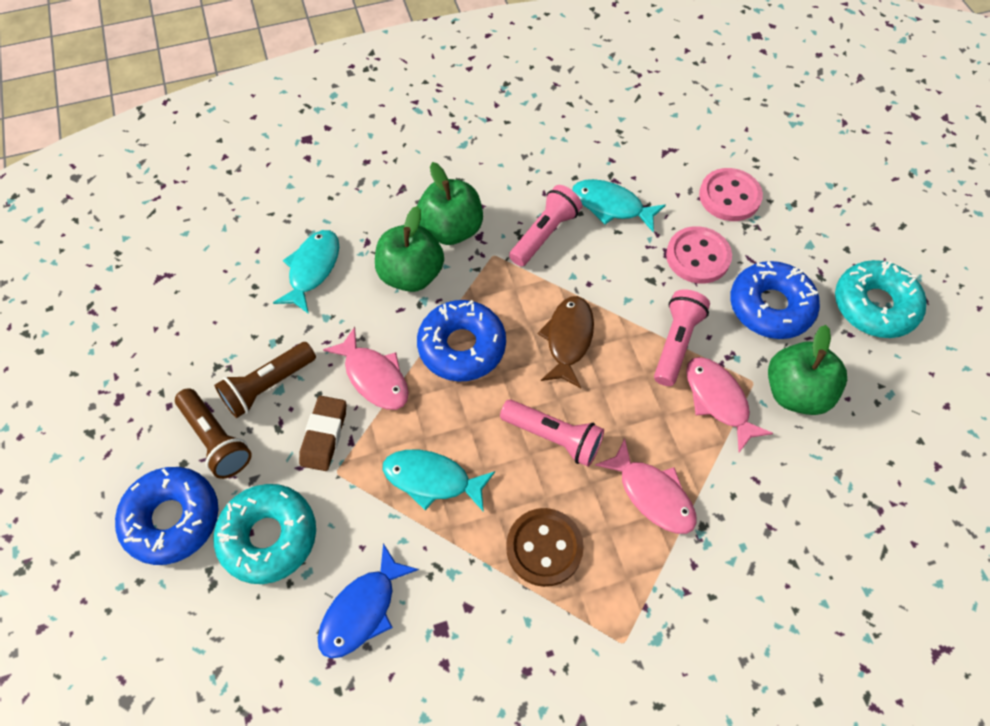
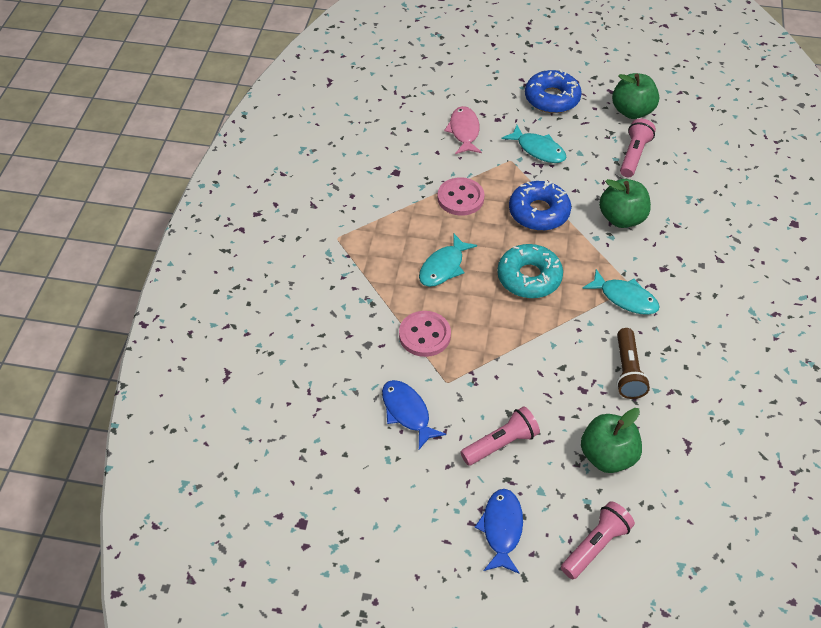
blue donut: [115,467,219,565] [417,300,506,382] [730,261,820,339] = 3 -> [509,181,571,231] [525,69,582,113] = 2
blue fish: [318,543,419,658] = 1 -> [382,380,446,449] [475,489,523,574] = 2
brown button: [506,508,584,587] = 1 -> none = 0
brown eraser: [299,396,346,471] = 1 -> none = 0
brown fish: [538,296,594,388] = 1 -> none = 0
brown flashlight: [175,388,252,479] [214,342,316,418] = 2 -> [616,328,650,399] = 1
pink fish: [323,327,409,410] [595,438,697,534] [686,357,773,452] = 3 -> [444,106,482,154] = 1
turquoise donut: [214,484,316,584] [835,260,927,338] = 2 -> [497,244,563,298] = 1

